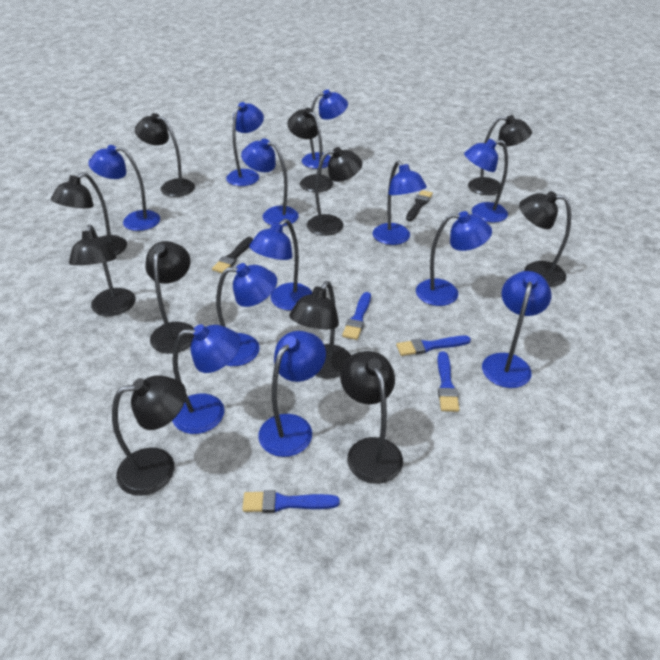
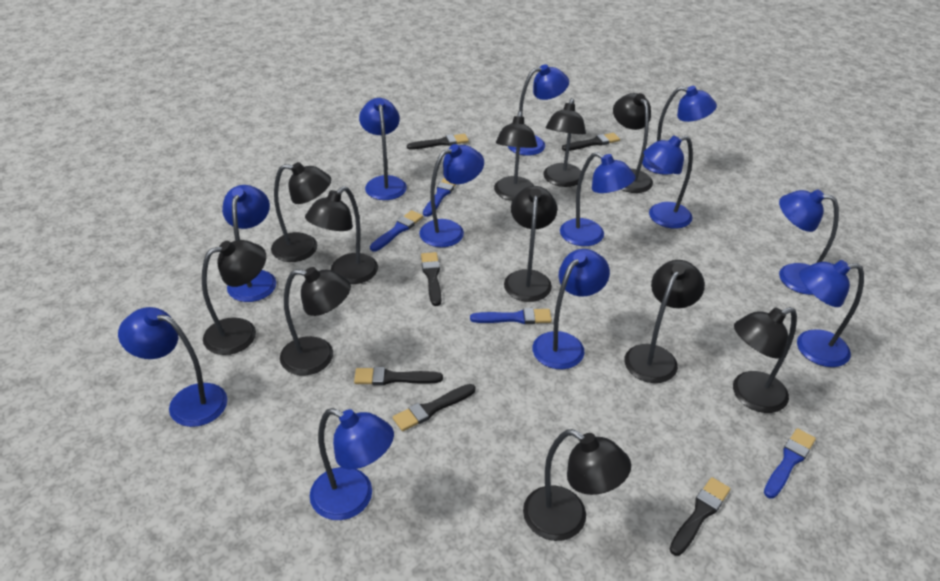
black brush: [212,237,253,273] [406,190,433,221] = 2 -> [354,367,443,385] [393,384,475,431] [407,134,469,150] [421,252,441,306] [562,133,620,151] [670,477,731,556] = 6

